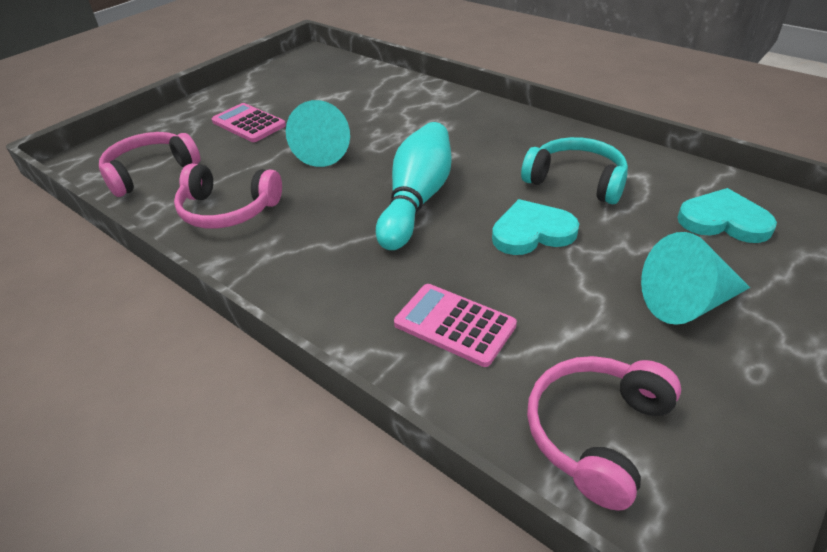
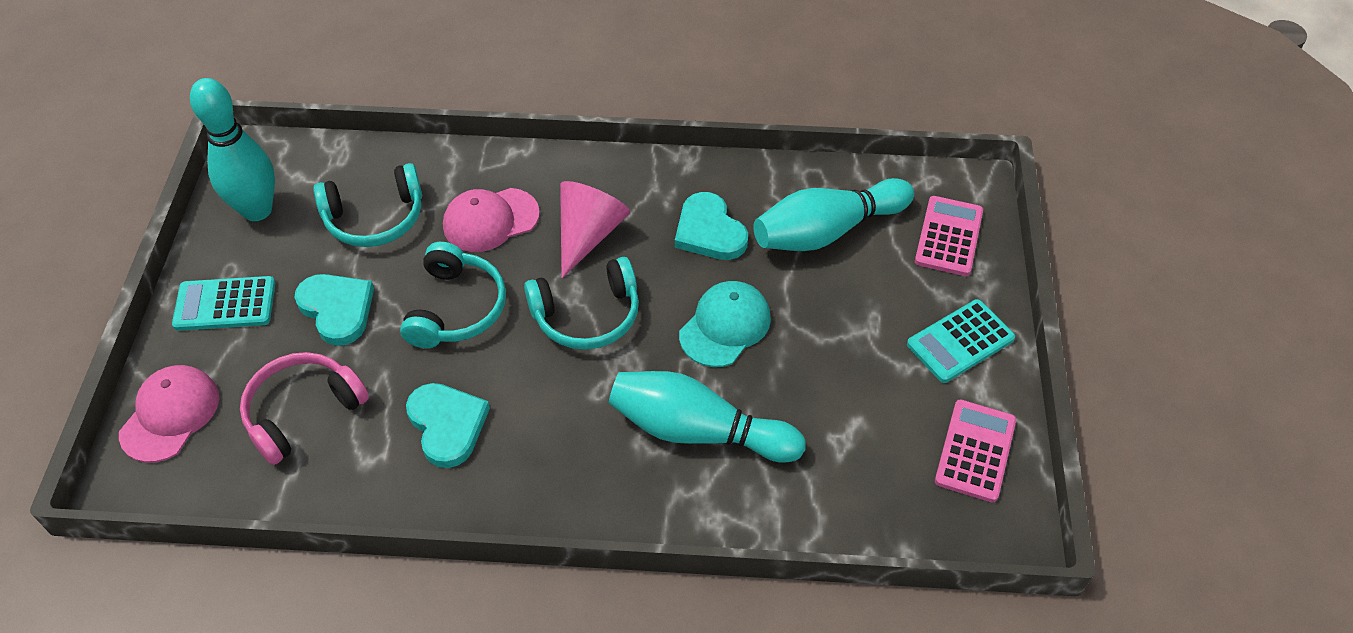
pink cap: none = 0 -> [119,365,219,463] [443,188,540,252] = 2
pink cone: none = 0 -> [560,181,630,278] = 1
pink headphones: [99,132,201,197] [174,164,282,229] [527,356,681,511] = 3 -> [240,352,369,465] = 1
turquoise bowling pin: [376,122,452,250] = 1 -> [190,78,275,221] [609,371,806,463] [753,178,914,251] = 3
turquoise calculator: none = 0 -> [172,276,275,331] [907,299,1015,383] = 2
turquoise cap: none = 0 -> [679,281,771,367] = 1
turquoise cone: [286,100,350,167] [641,232,750,325] = 2 -> none = 0
turquoise headphones: [521,137,628,204] = 1 -> [313,163,422,247] [400,242,506,348] [524,257,639,350] = 3
turquoise heart: [492,199,579,255] [677,188,777,243] = 2 -> [294,274,374,346] [406,383,490,468] [675,192,748,260] = 3

